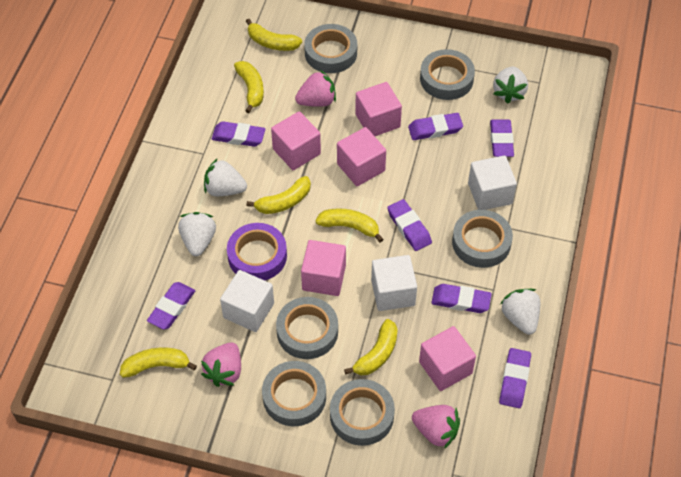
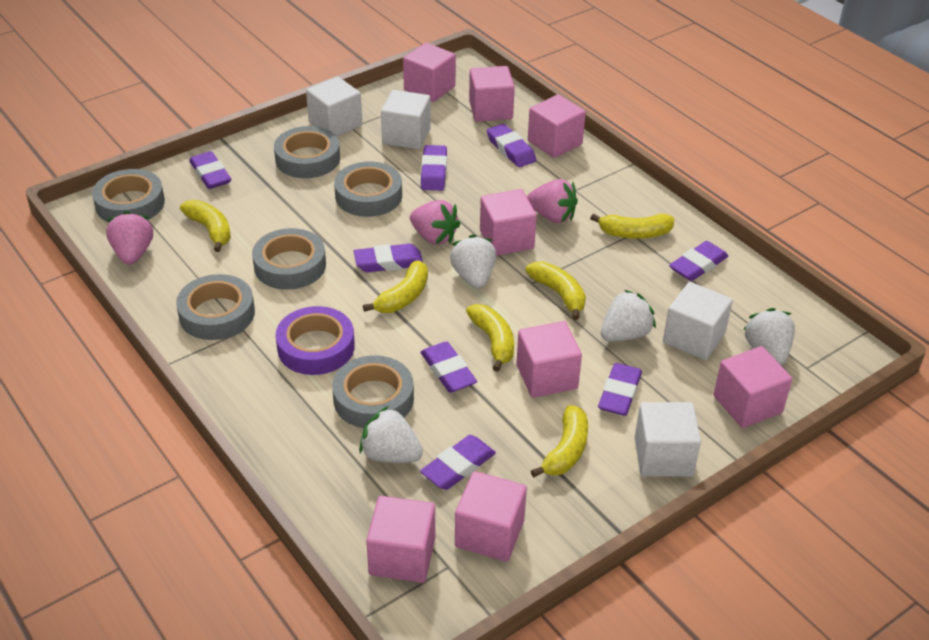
pink cube: [271,111,321,170] [301,240,346,296] [337,127,386,186] [355,82,402,136] [419,326,476,391] = 5 -> [366,496,435,583] [403,43,456,102] [455,471,527,562] [469,66,515,122] [480,189,537,256] [516,321,582,398] [528,94,586,158] [714,346,792,428] = 8
purple eraser: [147,282,195,330] [212,121,266,147] [387,199,432,251] [408,113,463,140] [431,284,491,313] [490,119,514,157] [499,348,531,408] = 7 -> [189,151,231,189] [354,243,423,273] [420,341,477,393] [420,435,496,490] [421,145,447,191] [487,124,536,167] [598,363,642,416] [669,241,729,281] = 8
white cube: [220,270,274,332] [371,255,417,311] [468,156,517,210] = 3 -> [306,76,362,136] [381,90,431,149] [635,402,701,477] [663,282,733,360] = 4

